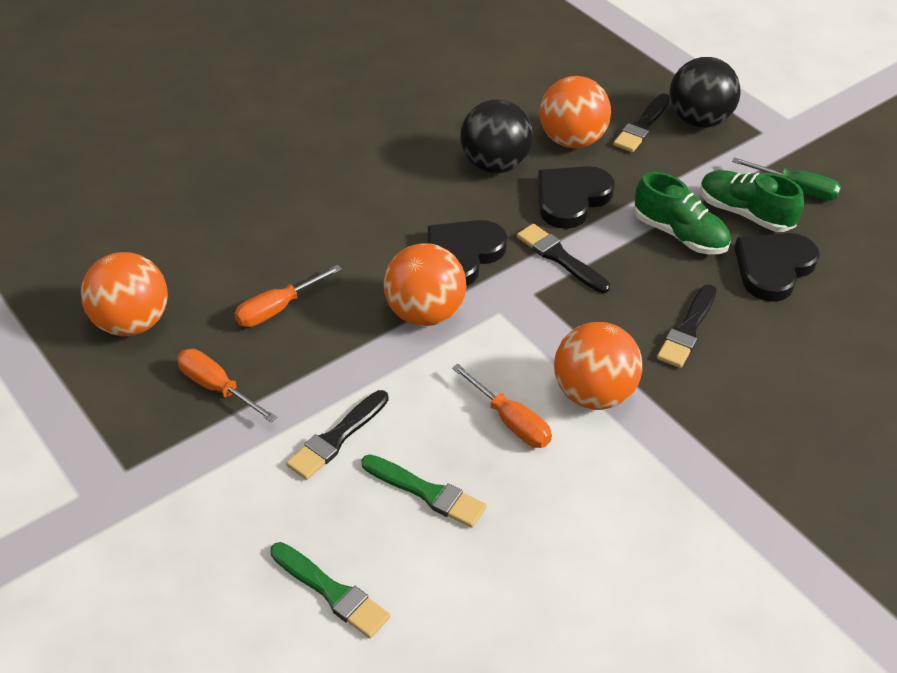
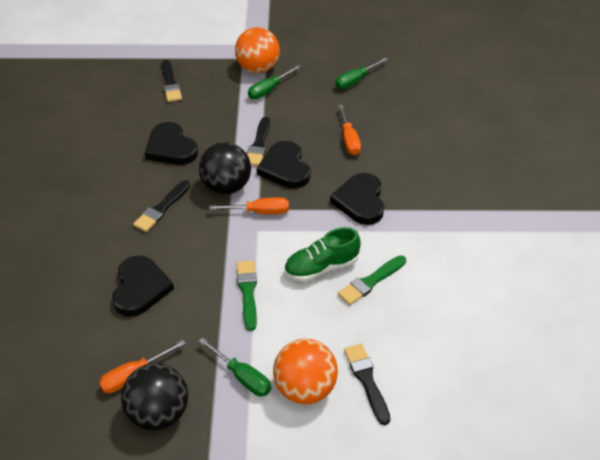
black heart: [428,220,507,286] [538,166,615,229] [734,233,820,302] = 3 -> [112,255,174,317] [145,122,198,165] [257,141,310,189] [330,173,384,225] = 4
green screwdriver: [732,157,841,200] = 1 -> [199,337,271,397] [248,65,301,99] [335,57,388,89] = 3
green shoe: [635,172,731,254] [700,170,804,232] = 2 -> [284,227,361,282] = 1
orange ball: [81,252,168,336] [384,243,467,326] [540,76,611,148] [554,322,642,410] = 4 -> [235,27,280,73] [273,339,338,404] = 2

